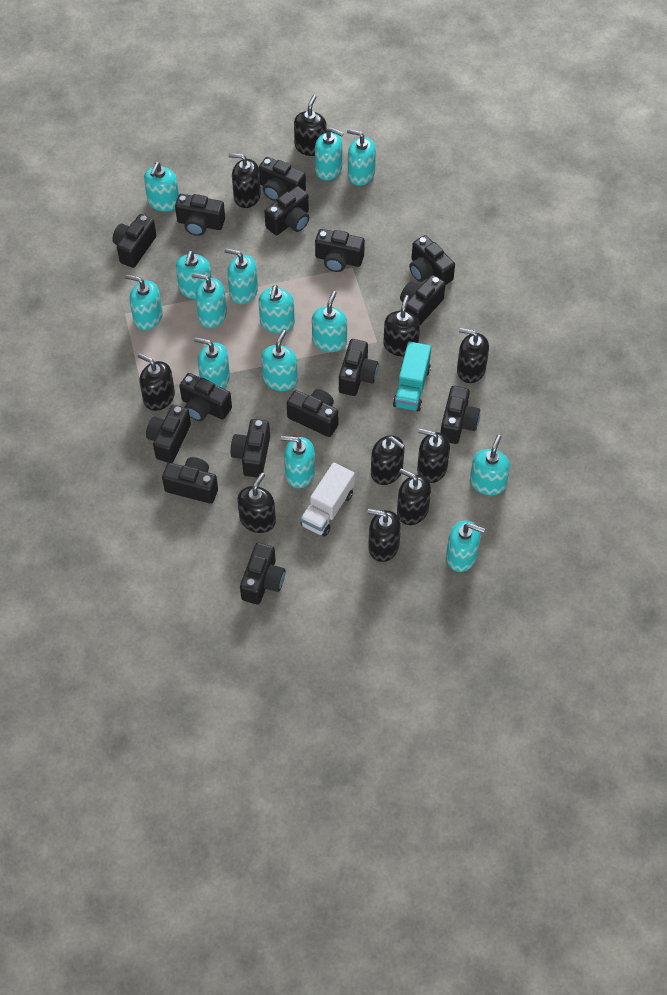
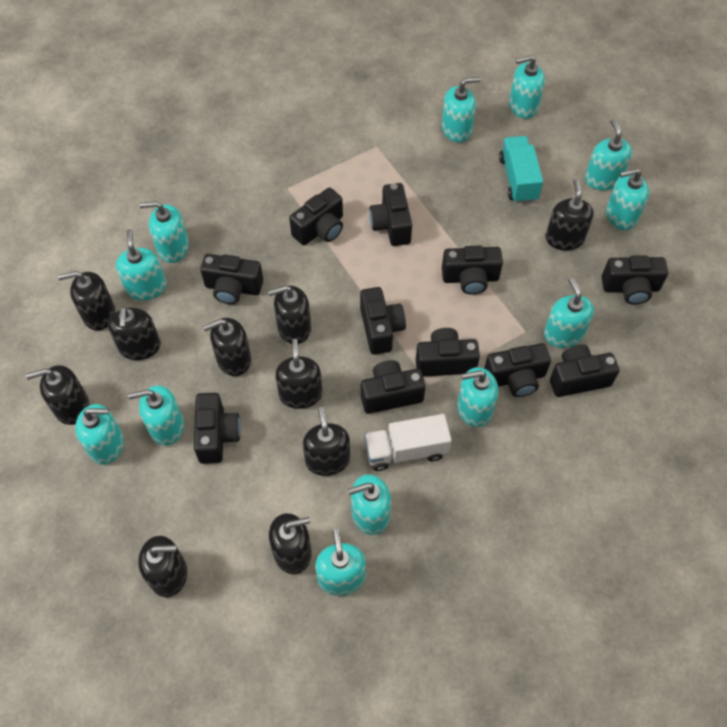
black camera: [112,214,156,268] [146,405,191,463] [162,457,218,504] [175,194,225,236] [180,373,232,421] [231,419,270,478] [240,542,285,604] [259,157,306,201] [264,186,309,235] [287,389,339,437] [315,229,365,272] [339,339,379,396] [400,275,446,325] [409,235,455,285] [440,386,480,444] = 15 -> [194,393,241,464] [200,254,263,304] [289,188,343,245] [360,287,406,355] [361,360,426,414] [369,183,412,246] [416,328,480,377] [442,246,503,295] [484,343,551,397] [550,344,620,397] [602,255,668,305] = 11
turquoise soap dispenser: [125,274,163,330] [144,162,179,212] [176,251,212,299] [192,273,227,328] [194,337,230,388] [225,248,258,304] [258,285,295,333] [261,330,298,391] [281,436,315,488] [312,291,347,352] [315,127,344,180] [347,129,376,186] [446,520,485,572] [470,435,510,495] = 14 -> [75,404,124,464] [116,229,166,300] [128,386,184,445] [139,201,189,263] [315,529,366,596] [348,474,391,535] [442,77,480,142] [457,367,498,427] [509,55,545,119] [544,277,594,348] [585,119,632,190] [606,168,649,230] = 12

